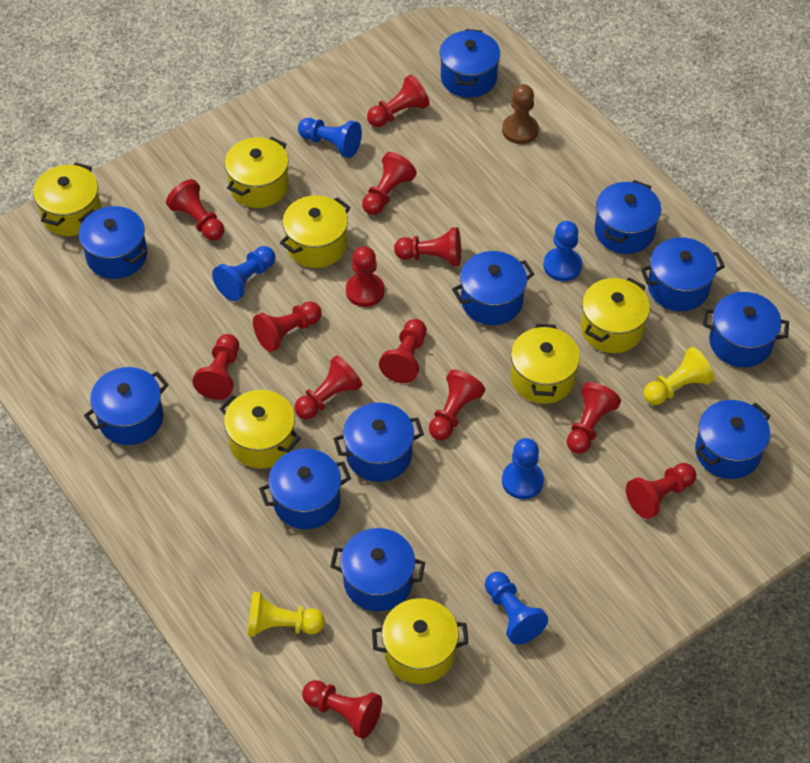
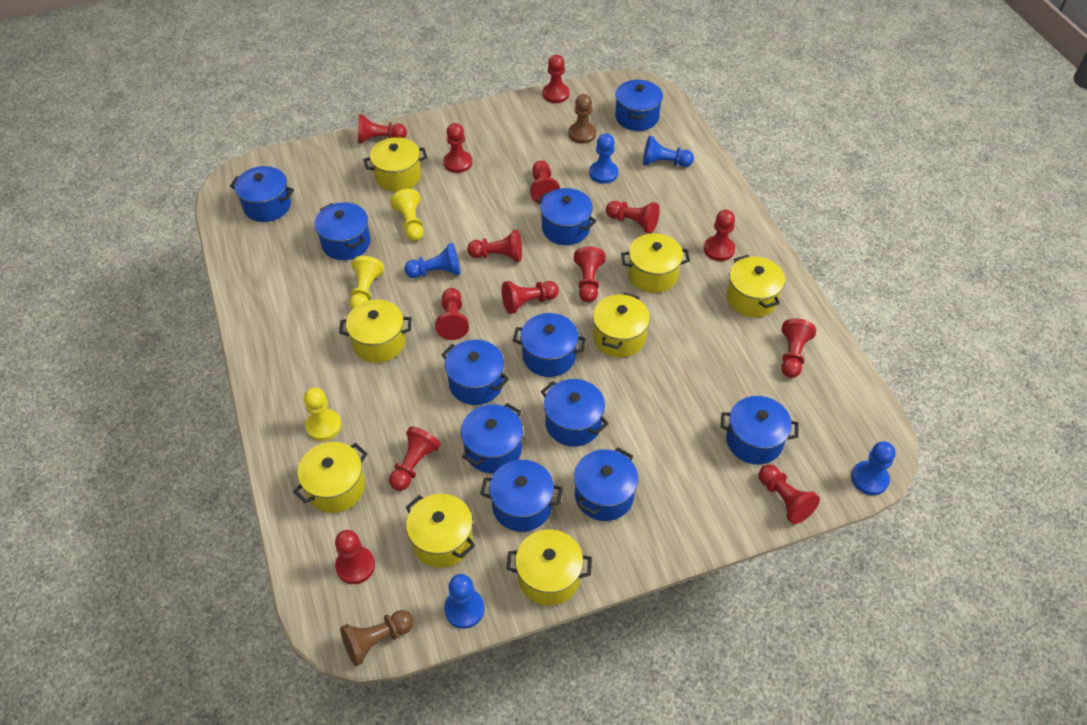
brown pawn: [502,84,539,144] = 1 -> [340,610,414,666] [569,94,596,143] = 2
red pawn: [166,179,224,241] [193,334,239,400] [253,301,322,352] [294,355,362,420] [302,680,382,739] [346,246,385,307] [362,152,417,215] [367,75,430,127] [379,319,427,383] [394,227,461,266] [429,370,485,440] [567,382,621,454] [626,463,696,519] = 13 -> [335,530,375,584] [358,114,407,144] [389,426,441,491] [435,288,469,340] [443,123,472,173] [467,230,522,262] [502,281,559,314] [530,160,560,204] [543,55,569,103] [574,246,605,302] [606,201,660,233] [704,210,735,261] [759,465,820,524] [781,319,816,378] = 14
yellow pawn: [247,592,325,637] [644,347,714,405] = 2 -> [304,388,342,441] [350,256,384,309] [390,189,424,241] = 3
yellow pot: [33,162,101,236] [219,390,301,469] [225,137,289,208] [280,195,351,268] [372,598,469,684] [511,324,580,404] [581,278,650,353] = 7 -> [293,442,367,513] [339,299,411,363] [364,137,427,192] [406,494,475,568] [506,529,592,606] [593,293,650,358] [621,233,690,293] [726,255,785,317] = 8

